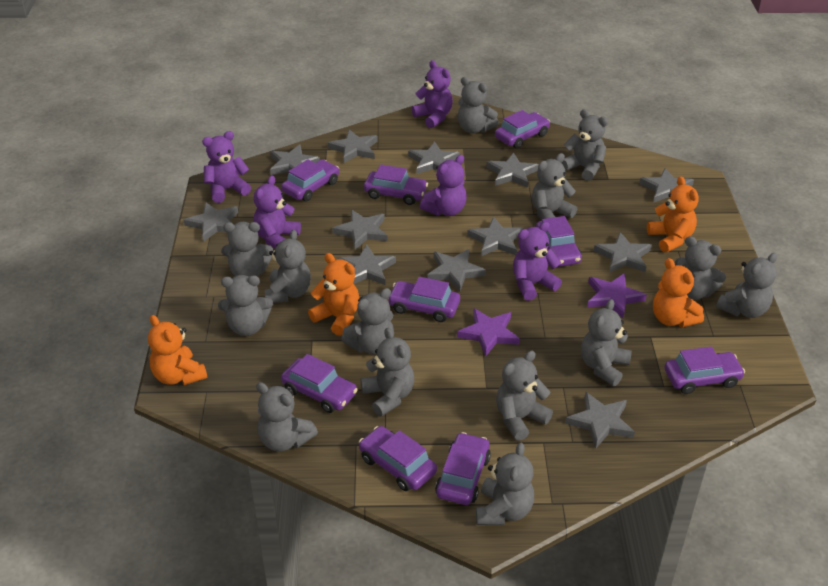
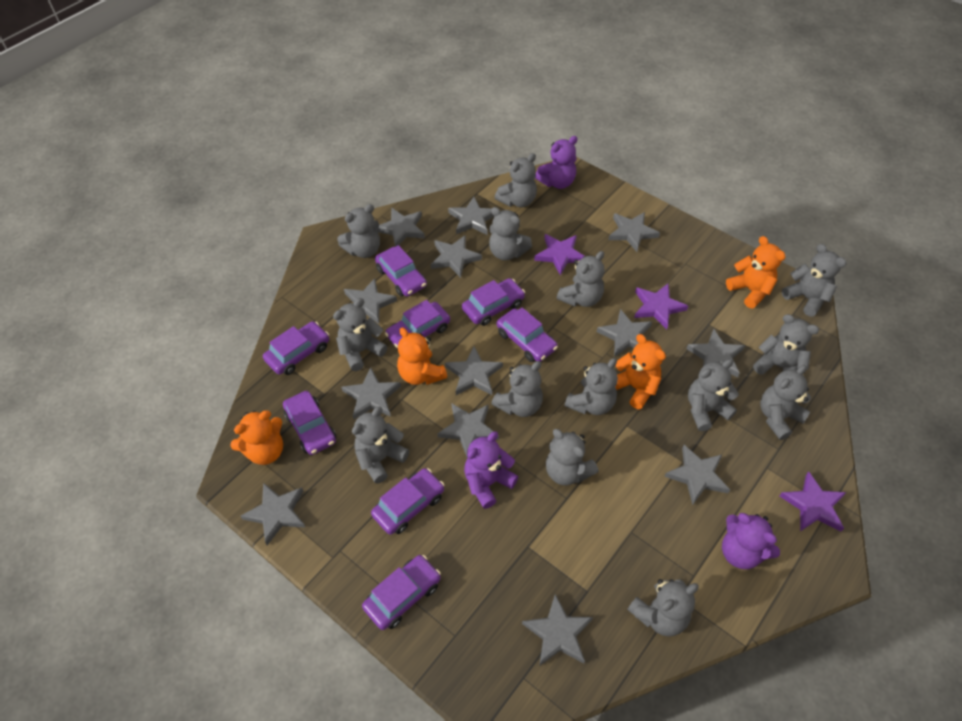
grey star: [184,202,238,242] [270,144,320,175] [328,129,378,163] [333,210,387,250] [338,245,396,285] [408,142,460,174] [427,249,486,292] [467,217,524,256] [487,153,538,188] [565,392,635,449] [594,232,652,273] [640,168,694,203] = 12 -> [240,483,305,545] [341,367,401,419] [344,278,397,324] [377,208,425,247] [431,235,482,278] [437,403,499,457] [445,346,503,395] [448,197,494,235] [522,594,593,666] [597,309,652,357] [608,212,660,252] [664,445,730,505] [686,329,745,377] = 13
purple car: [281,159,339,202] [281,354,358,413] [359,426,437,491] [364,165,428,205] [388,277,460,322] [435,432,491,505] [495,110,550,149] [536,216,582,267] [664,347,745,394] = 9 -> [263,321,329,375] [283,391,336,455] [362,555,441,630] [371,468,444,535] [375,245,427,297] [385,300,450,349] [462,278,525,326] [497,307,558,362] = 8
purple star: [457,308,520,357] [587,273,647,318] = 2 -> [534,234,584,276] [634,284,688,330] [780,471,847,531] = 3
purple teddy bear: [202,131,251,203] [253,176,301,249] [412,60,453,128] [420,155,467,216] [513,222,562,301] = 5 -> [464,432,518,509] [535,136,578,189] [722,513,780,569] = 3

